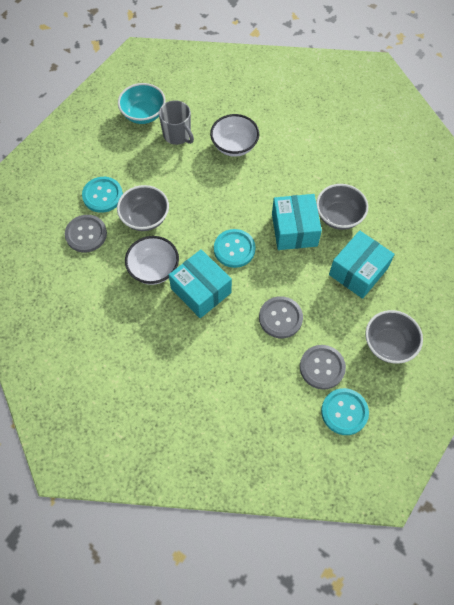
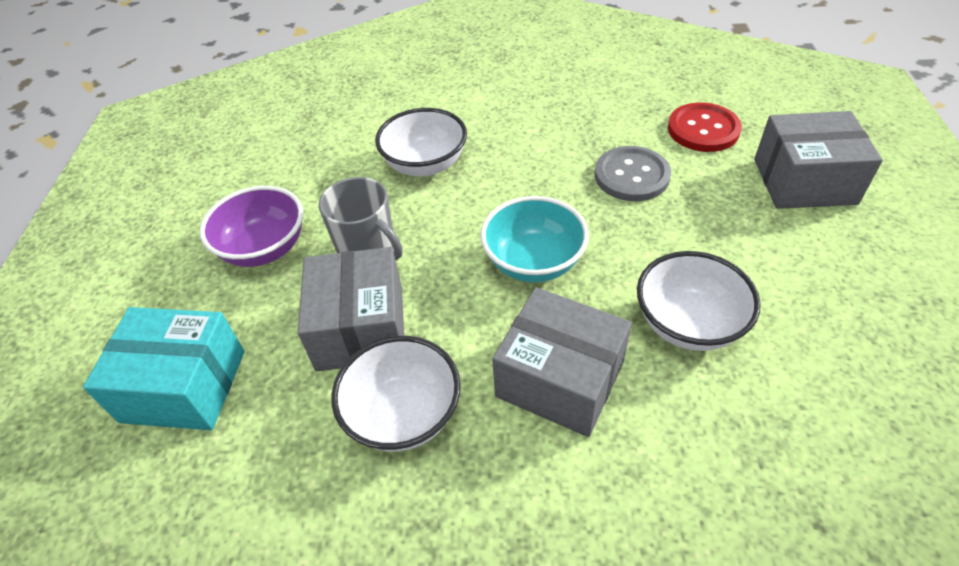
grey bowl: [117,185,169,231] [316,184,368,230] [365,310,423,364] = 3 -> none = 0
grey box: none = 0 -> [298,247,404,371] [492,287,632,437] [754,111,883,209] = 3
grey button: [65,215,107,252] [259,296,303,338] [300,345,346,390] = 3 -> [595,146,671,201] = 1
purple bowl: none = 0 -> [200,186,303,267] = 1
red button: none = 0 -> [668,102,742,152] = 1
turquoise box: [169,249,232,318] [272,194,322,250] [329,231,395,299] = 3 -> [83,307,245,430] = 1
turquoise button: [82,177,123,213] [214,229,256,268] [321,388,369,435] = 3 -> none = 0
white bowl: [125,236,179,285] [210,114,259,157] = 2 -> [331,336,461,452] [375,108,467,176] [637,251,761,351] = 3

